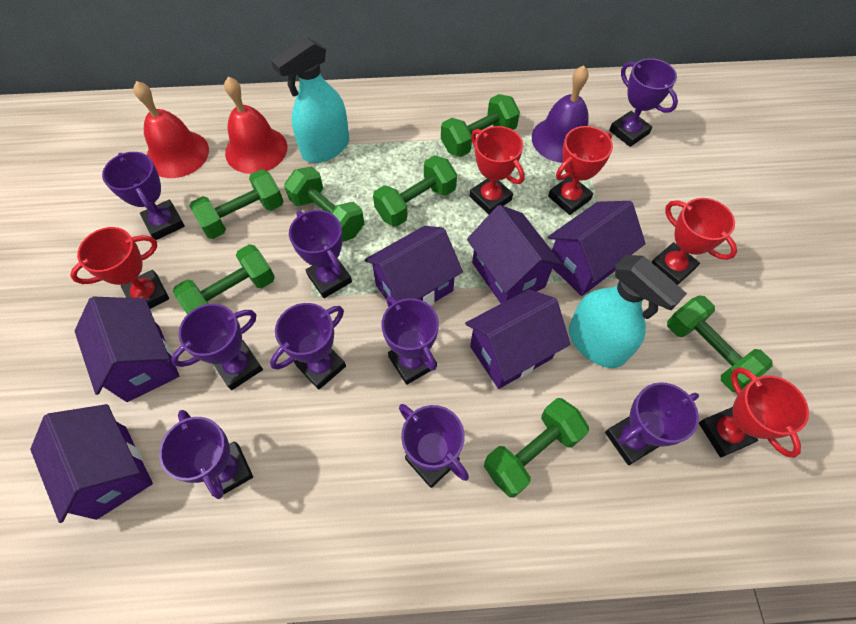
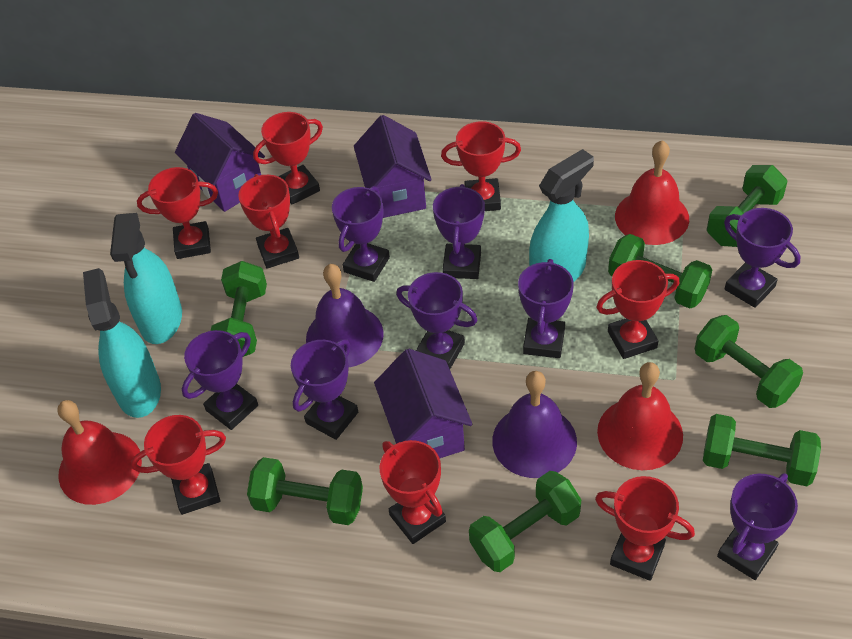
purple bell: [532,65,589,163] = 1 -> [306,264,384,367] [492,371,577,478] = 2
purple house: [30,404,153,523] [75,297,179,402] [365,226,463,306] [465,289,570,389] [467,205,562,303] [548,201,646,296] = 6 -> [175,113,265,212] [354,115,432,218] [374,349,473,458] = 3
purple trophy: [102,152,185,240] [159,410,253,499] [171,304,263,390] [270,303,346,390] [289,210,352,298] [381,296,439,385] [399,404,469,488] [605,382,699,465] [609,58,678,147] = 9 -> [182,330,258,430] [291,339,358,440] [332,186,390,282] [396,272,478,369] [433,184,485,279] [518,259,574,358] [717,473,798,580] [724,208,800,308] = 8
red bell: [133,81,209,178] [224,76,287,174] = 2 -> [57,400,142,505] [597,362,683,470] [615,140,689,245] = 3
red trophy: [70,227,169,309] [470,126,525,214] [548,126,613,215] [651,198,737,285] [699,367,809,458] = 5 -> [131,415,226,515] [137,167,218,259] [238,174,299,269] [253,112,323,205] [379,440,446,544] [441,121,521,211] [595,476,695,581] [596,260,679,359] = 8
turquoise spray bottle: [271,37,349,163] [569,255,687,368] = 2 -> [83,268,161,418] [110,213,182,344] [529,149,594,281] = 3

